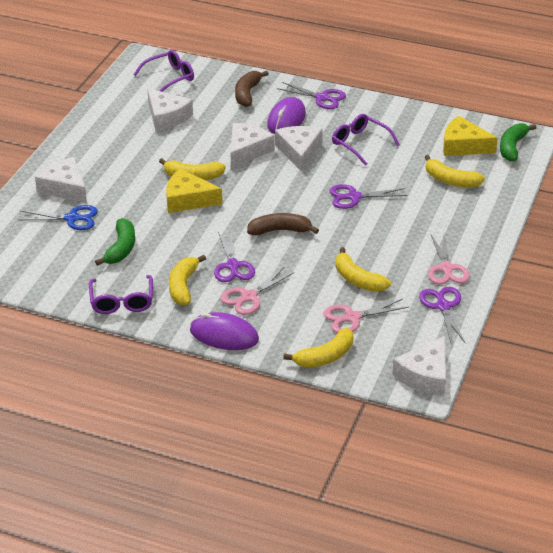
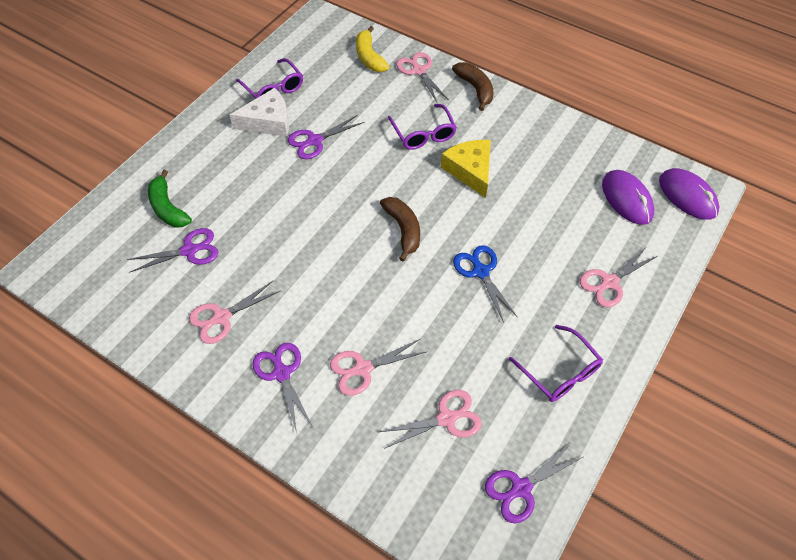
green banana: [95,218,135,266] [500,123,537,162] = 2 -> [148,170,192,228] = 1
pink scissors: [221,267,294,315] [324,299,409,333] [428,233,470,285] = 3 -> [189,281,280,344] [330,339,426,396] [379,390,482,449] [396,52,449,102] [579,247,658,307] = 5
white cheese: [35,157,87,203] [147,88,193,131] [231,123,275,168] [275,126,322,172] [392,336,446,396] = 5 -> [230,88,289,137] = 1
yellow banana: [159,158,226,180] [169,255,206,305] [283,328,353,368] [335,247,391,292] [425,155,485,187] = 5 -> [356,26,389,72] = 1
yellow cheese: [166,168,222,213] [443,116,498,156] = 2 -> [441,140,491,198] = 1

